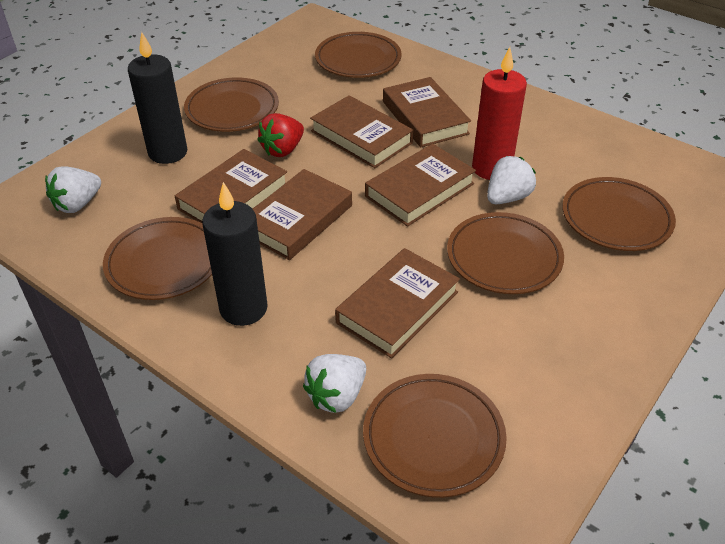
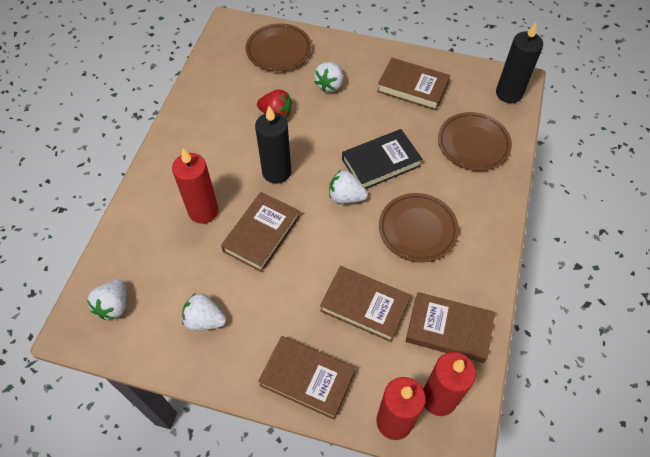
black book: none = 0 -> [342,129,422,189] = 1
brown book: [175,149,287,223] [253,169,352,260] [310,95,414,168] [335,248,460,358] [365,144,476,227] [383,77,471,148] = 6 -> [221,192,299,272] [258,336,356,420] [320,266,411,342] [377,58,450,110] [406,292,495,363] = 5
brown plate: [103,217,212,300] [184,78,279,132] [315,32,402,78] [363,374,507,498] [447,212,564,294] [562,177,676,251] = 6 -> [246,23,312,71] [379,193,459,262] [438,112,512,171] = 3
red candle: [472,47,527,180] = 1 -> [172,148,219,224] [376,377,426,440] [423,352,476,416] = 3
white strawberry: [45,166,101,213] [303,354,366,413] [487,156,536,204] = 3 -> [87,279,126,320] [182,293,226,331] [314,62,343,92] [329,170,368,204] = 4

